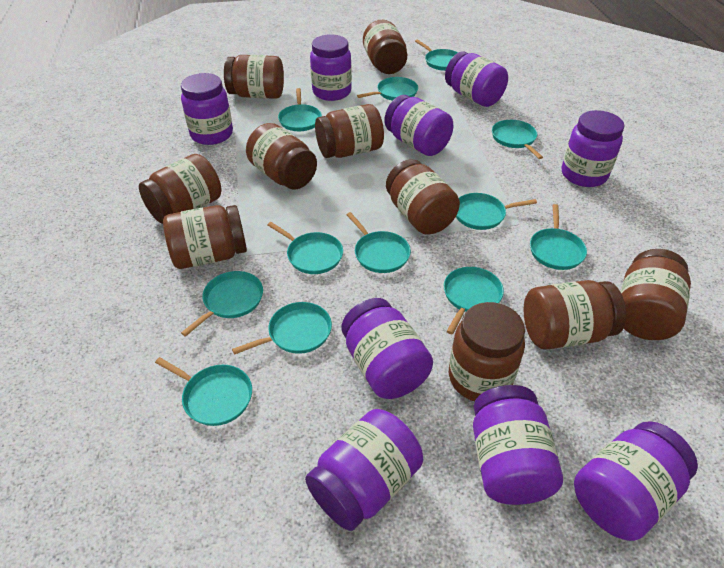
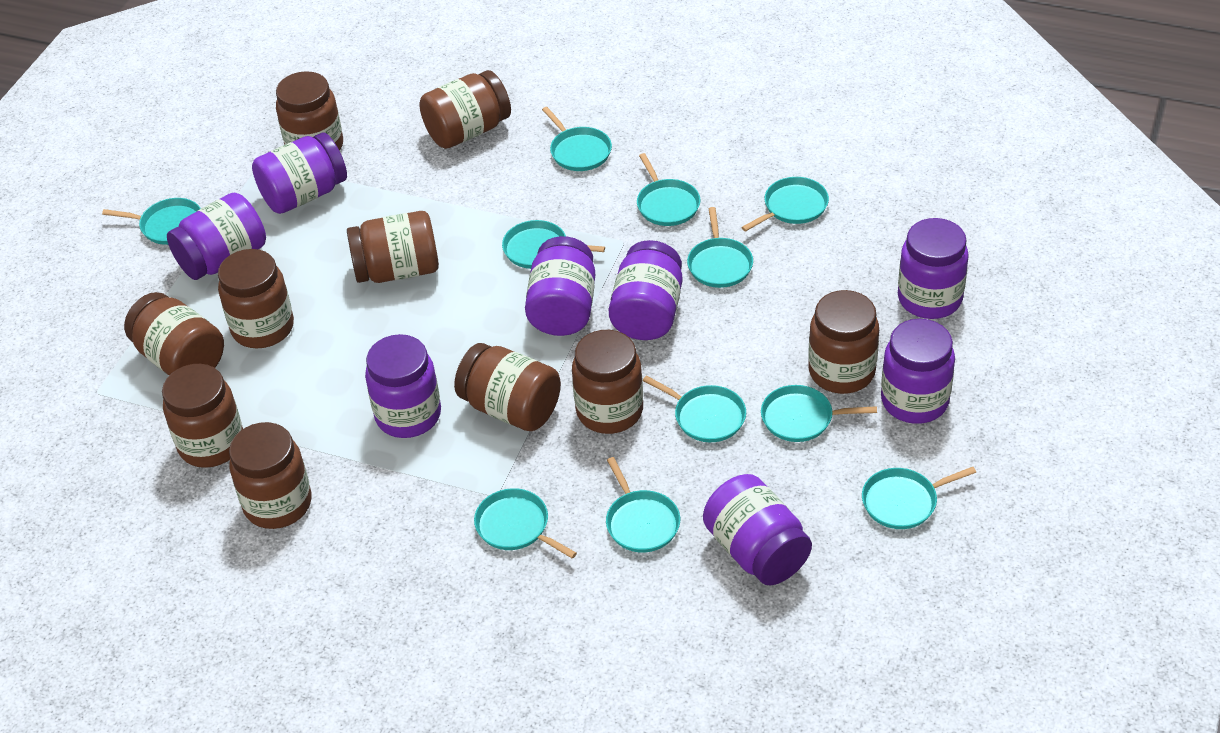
purple jar: [181,73,233,145] [305,409,423,531] [310,34,352,101] [342,298,433,399] [384,95,453,156] [445,51,508,107] [473,385,563,505] [562,110,624,187] [574,421,698,541] = 9 -> [167,192,266,280] [252,132,347,214] [365,334,441,438] [525,236,595,336] [608,240,682,340] [703,474,812,586] [881,319,955,424] [898,218,969,319] = 8
turquoise pan: [155,357,252,426] [181,271,263,337] [232,302,332,355] [267,222,343,274] [278,88,322,131] [347,212,411,273] [357,77,418,101] [415,39,458,71] [444,267,504,334] [456,193,537,230] [492,120,543,159] [530,204,587,270] = 12 -> [102,198,201,245] [474,488,577,559] [502,220,605,269] [542,107,612,171] [606,457,680,552] [637,153,700,226] [643,375,746,442] [687,207,753,288] [741,177,829,232] [761,385,877,442] [862,467,976,529] = 11

